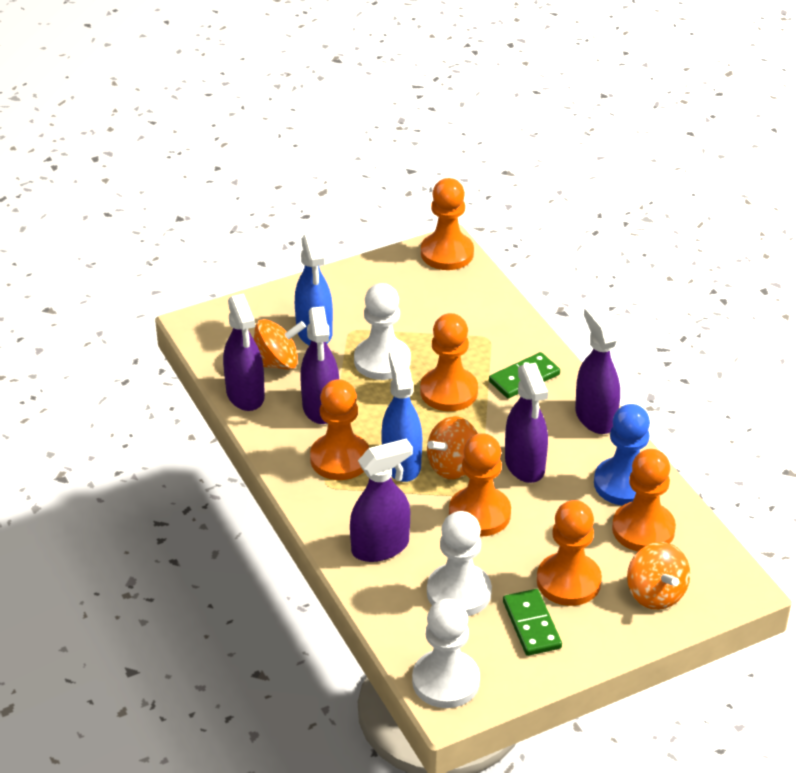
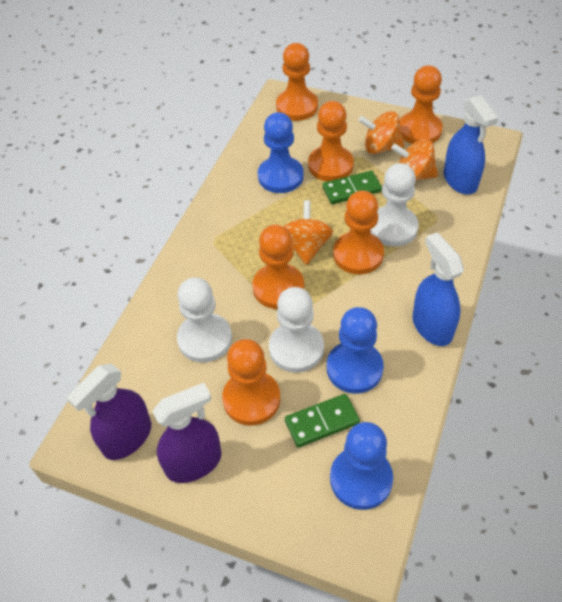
blue pawn: [594,404,650,506] = 1 -> [258,112,304,193] [327,307,384,394] [330,422,393,510] = 3
purple spray bottle: [223,294,265,411] [300,306,339,424] [350,439,413,562] [505,363,548,483] [575,305,620,434] = 5 -> [67,364,151,460] [153,383,221,483] = 2

